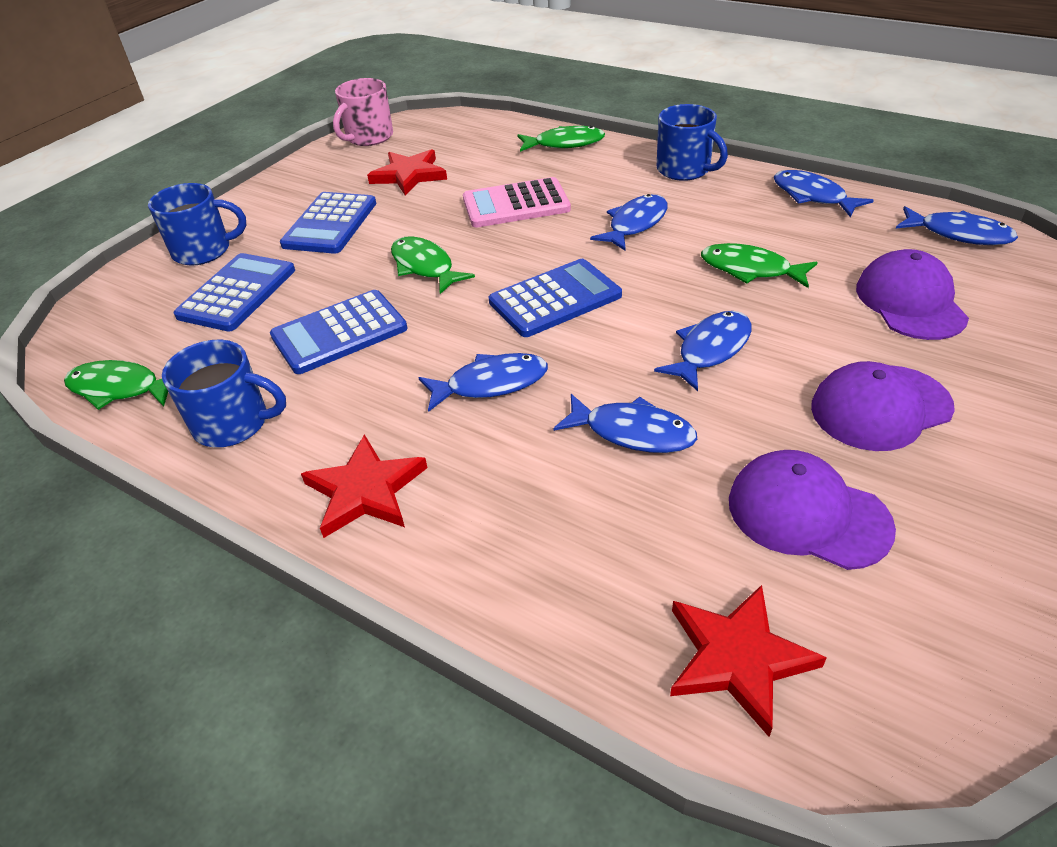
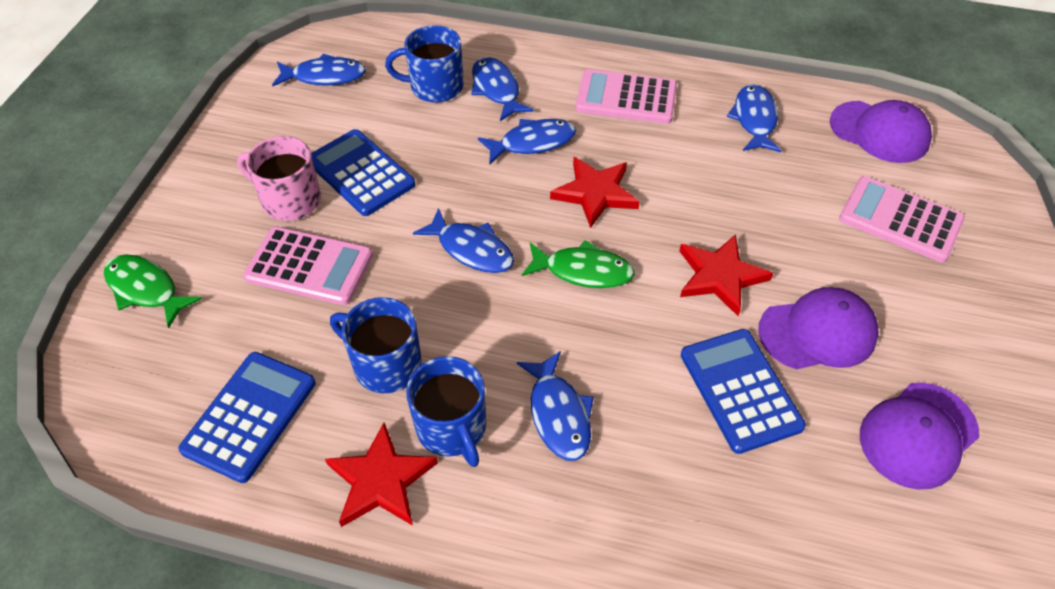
blue calculator: [174,253,295,331] [270,290,407,374] [280,192,376,254] [489,259,622,337] = 4 -> [178,352,316,483] [311,129,415,216] [681,329,806,454] = 3
green fish: [64,360,168,410] [391,237,475,294] [517,126,605,152] [701,243,818,288] = 4 -> [104,255,202,328] [522,240,635,288] = 2
pink calculator: [463,177,571,227] = 1 -> [243,226,373,305] [576,69,677,124] [839,176,965,262] = 3

